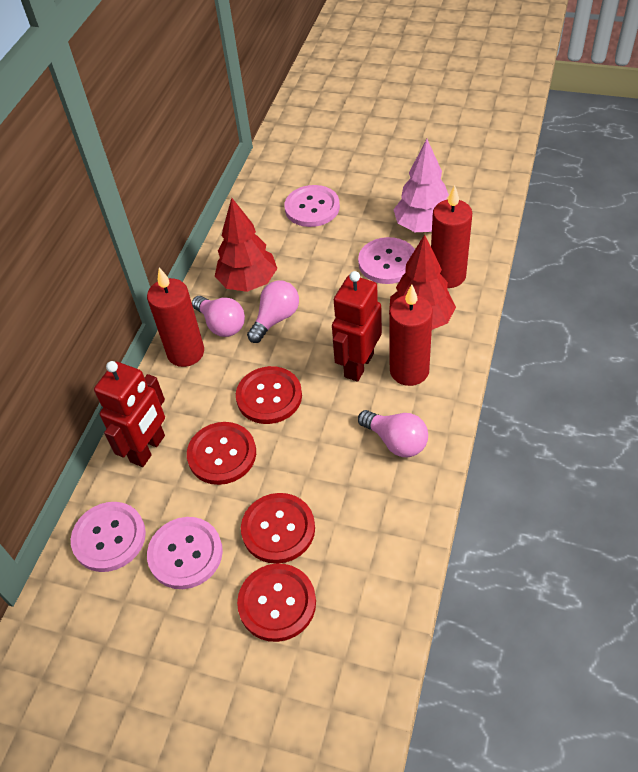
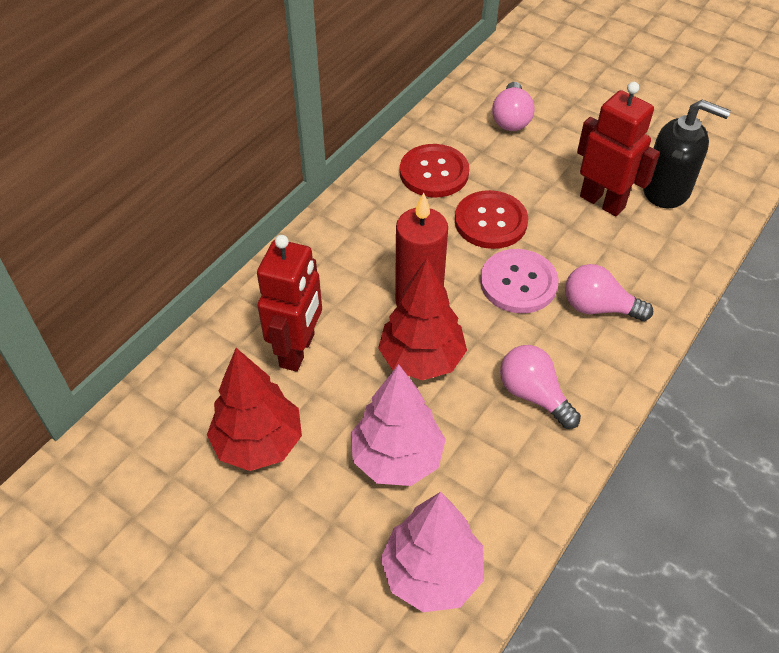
black soap dispenser: none = 0 -> [643,100,731,208] = 1
pink button: [71,502,146,572] [147,517,223,589] [284,185,340,227] [358,237,415,284] = 4 -> [480,249,559,313] = 1
pink tree: [393,139,449,232] = 1 -> [351,364,446,486] [380,492,484,612] = 2
red button: [187,422,256,485] [236,366,302,424] [237,563,316,642] [241,493,315,564] = 4 -> [400,144,469,197] [455,190,528,249] = 2
red candle: [147,268,204,367] [389,284,433,386] [431,185,472,288] = 3 -> [395,192,448,306] = 1

